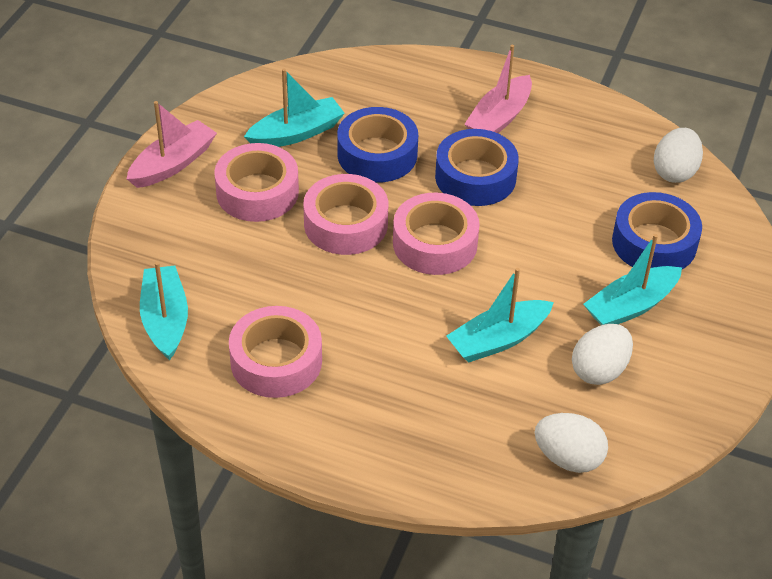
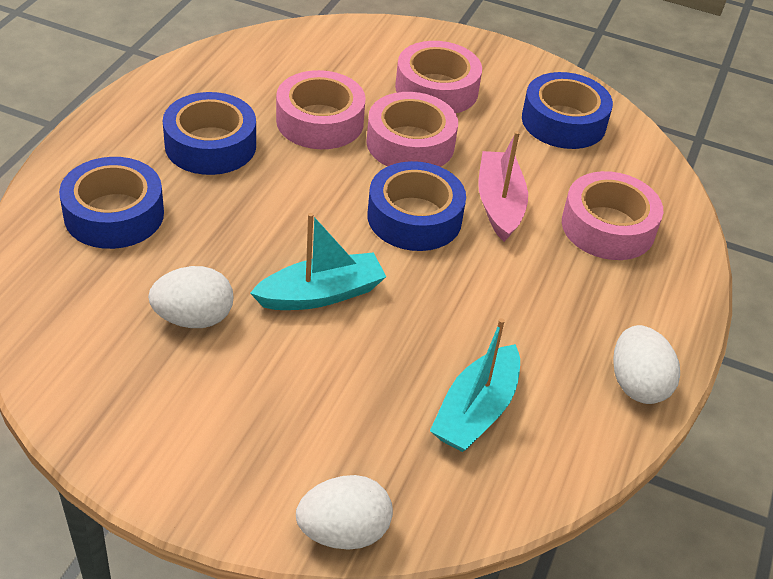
blue tape: [337,107,418,182] [435,129,519,206] [612,192,702,269] = 3 -> [59,157,164,249] [163,92,256,175] [368,161,466,251] [522,72,613,149] = 4
pink boat: [127,101,217,188] [464,45,532,133] = 2 -> [478,131,528,242] = 1
turquoise boat: [140,262,188,360] [244,68,345,147] [446,268,554,363] [583,234,682,325] = 4 -> [250,213,386,310] [430,318,520,452] = 2

